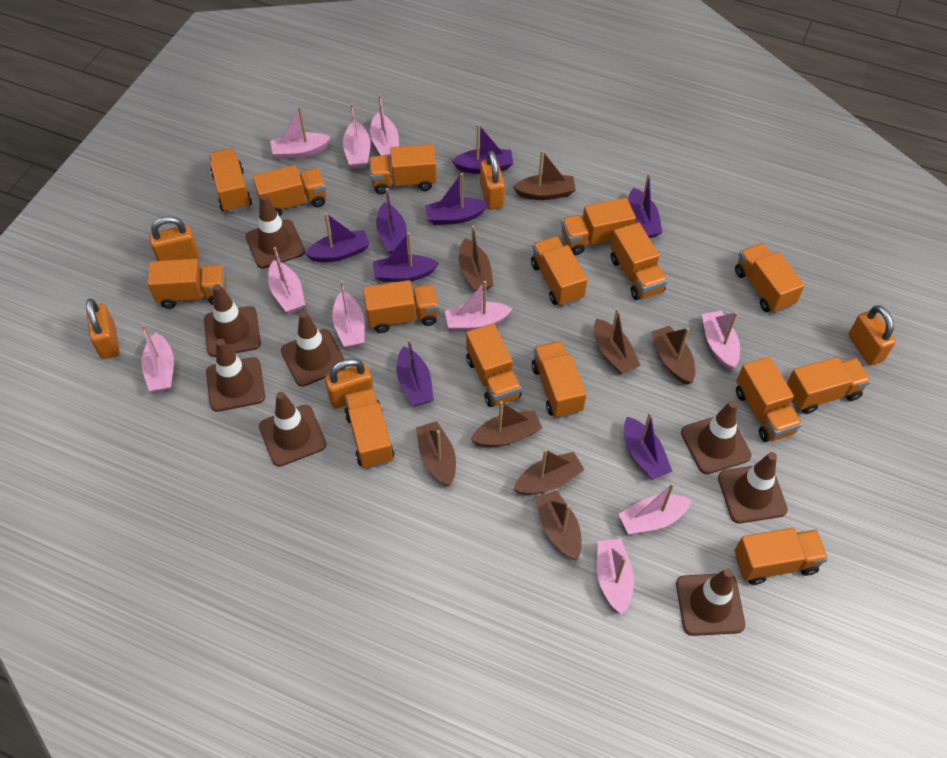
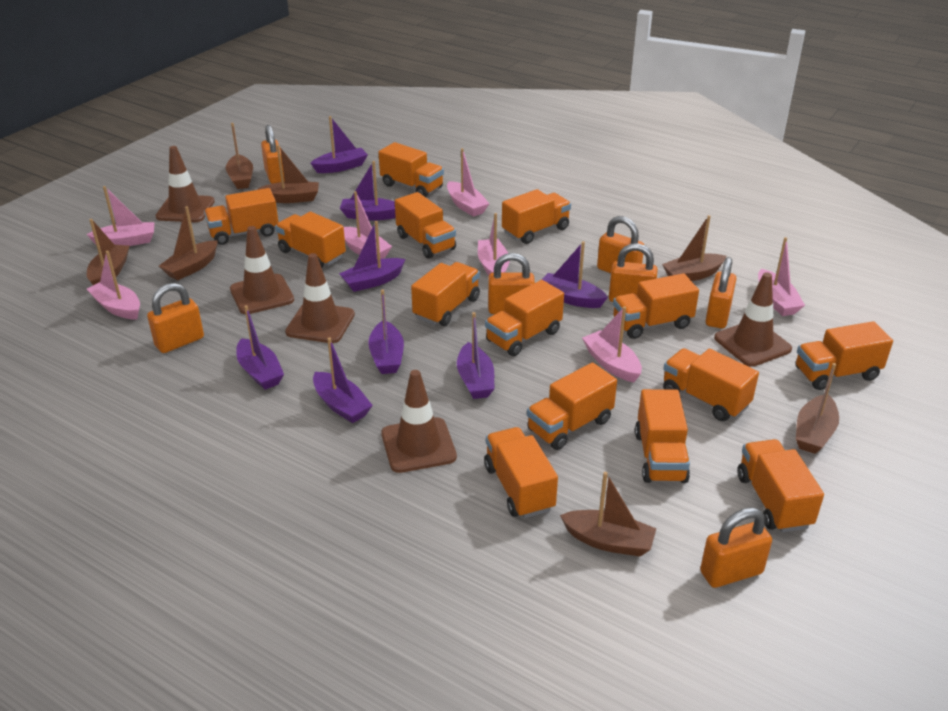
brown boat: [416,421,456,486] [459,225,493,292] [470,401,542,447] [513,150,576,200] [513,449,585,495] [536,490,582,560] [594,308,641,375] [651,326,695,385] = 8 -> [87,219,130,285] [159,206,218,280] [226,123,253,189] [257,145,319,203] [560,472,657,557] [662,215,726,281] [796,363,839,454] = 7
brown traffic cone: [204,284,261,357] [206,339,265,412] [245,194,305,269] [259,392,326,467] [281,311,346,387] [676,568,745,636] [681,401,752,474] [718,452,788,523] = 8 -> [155,146,215,222] [230,226,294,314] [285,253,355,343] [381,370,457,473] [714,272,792,367] = 5
orange padlock: [86,299,120,359] [149,216,199,261] [325,358,373,409] [480,151,505,210] [848,305,896,366] = 5 -> [147,283,204,353] [261,125,285,184] [488,253,535,314] [597,216,644,273] [609,243,658,302] [700,507,772,588] [706,257,736,329] = 7
orange truck: [148,259,227,309] [209,148,252,213] [253,165,326,217] [345,388,394,469] [363,280,439,333] [369,144,437,194] [466,323,521,407] [531,236,588,306] [532,341,587,418] [561,198,636,255] [611,222,668,300] [735,243,805,313] [735,528,828,585] [736,357,802,442] [787,357,871,414] = 15 -> [204,188,279,245] [275,212,346,268] [379,142,444,197] [395,192,456,259] [411,262,480,326] [484,427,558,518] [485,280,564,356] [502,189,571,244] [527,362,617,450] [613,273,699,339] [635,389,690,483] [663,348,759,421] [737,439,824,532] [796,321,893,390] = 14
pink boat: [141,325,174,392] [268,247,305,314] [270,106,331,160] [332,281,365,348] [343,103,371,169] [370,94,399,159] [445,281,512,331] [597,539,634,614] [619,483,692,534] [702,311,740,370] = 10 -> [86,186,154,246] [87,251,140,319] [344,191,392,259] [447,148,489,217] [478,213,510,276] [582,306,642,382] [758,237,805,316] = 7

